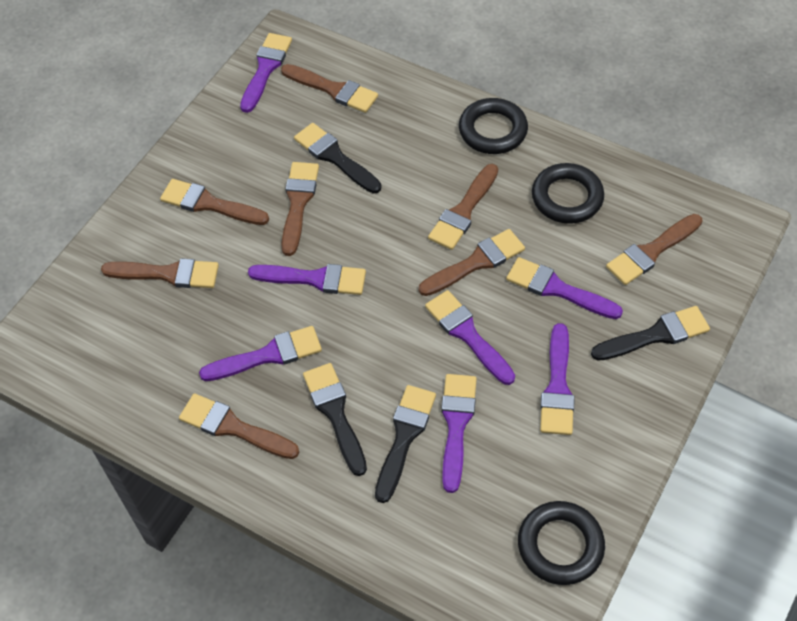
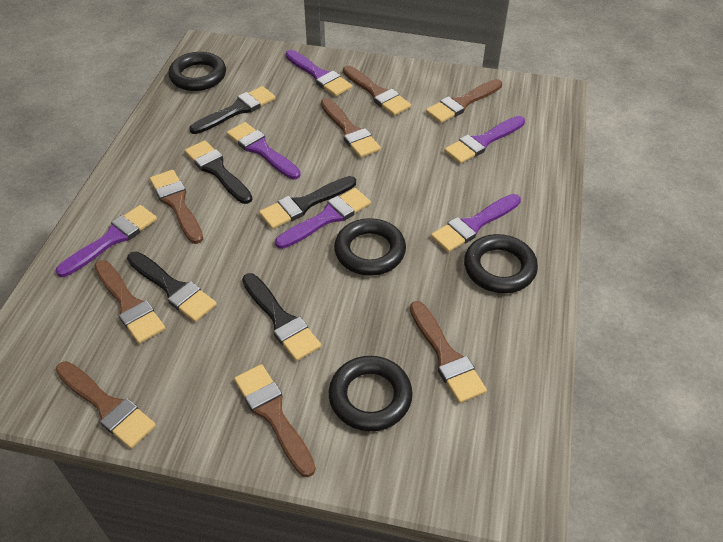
black brush: [294,123,381,193] [303,363,367,476] [375,385,436,503] [591,306,710,361] = 4 -> [127,251,217,322] [185,140,252,204] [189,86,276,134] [242,273,321,361] [259,176,356,229] = 5
black ring: [459,98,528,154] [518,501,605,585] [532,163,604,224] = 3 -> [169,52,226,91] [329,356,413,431] [334,218,406,276] [464,234,538,293] = 4
purple brush: [199,326,322,381] [240,33,292,113] [248,264,366,295] [425,290,515,385] [441,374,477,493] [506,257,623,319] [540,323,575,435] = 7 -> [56,205,157,277] [227,122,301,180] [275,188,371,249] [286,50,352,96] [431,194,521,252] [444,116,525,164] = 6

